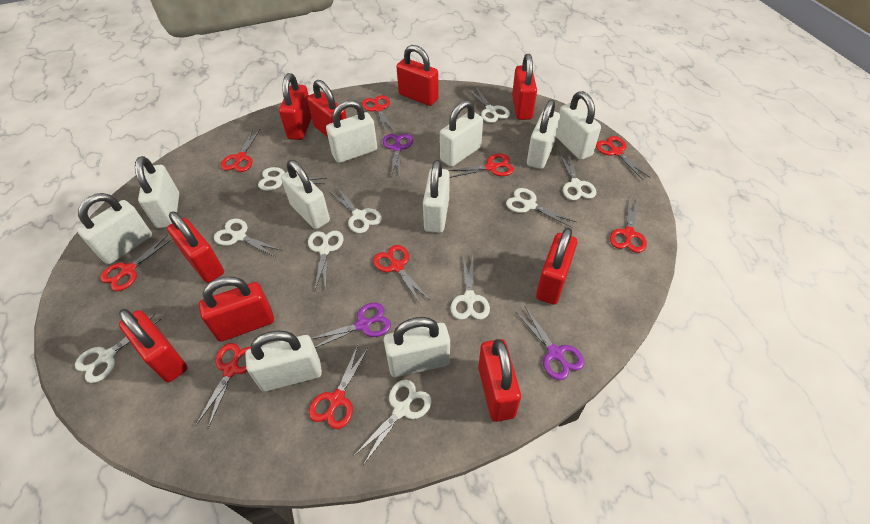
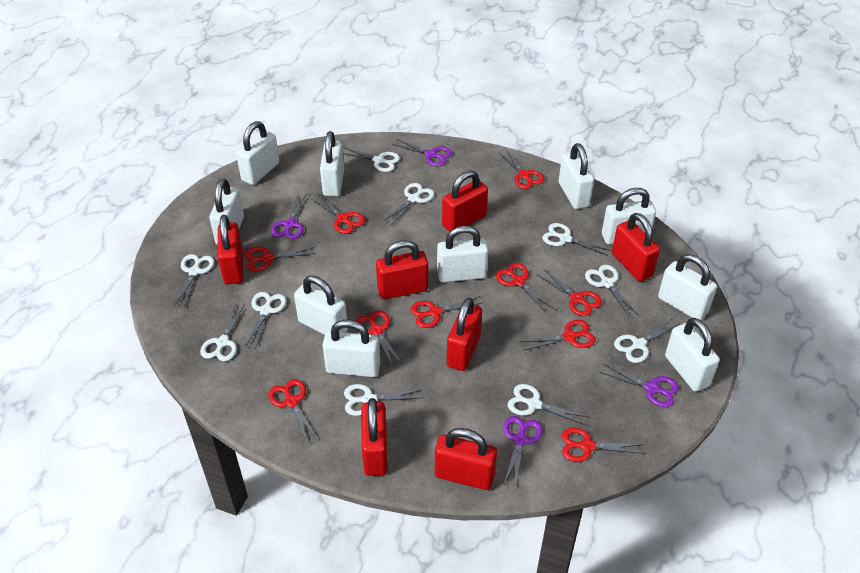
purple scissors: [311,303,391,348] [383,134,413,177] [516,307,585,380] = 3 -> [271,193,307,239] [392,139,452,166] [503,416,542,486] [599,364,679,407] = 4
red padlock: [119,309,187,382] [167,212,224,283] [199,276,274,342] [279,73,312,140] [307,80,347,137] [396,45,439,106] [478,339,521,422] [512,54,537,120] [536,228,577,304] = 9 -> [217,215,243,284] [362,398,388,476] [376,240,428,299] [435,428,497,490] [442,171,488,232] [447,298,482,371] [612,213,660,281] = 7
red scissors: [100,234,172,291] [196,343,251,428] [221,129,260,172] [309,345,369,429] [362,95,394,132] [373,245,430,305] [448,154,514,178] [596,136,650,180] [610,198,647,253] = 9 -> [245,247,315,271] [268,379,318,442] [312,194,365,234] [356,310,402,368] [411,296,484,328] [496,263,554,312] [498,149,545,189] [520,320,595,351] [538,270,602,316] [562,428,645,462] = 10

